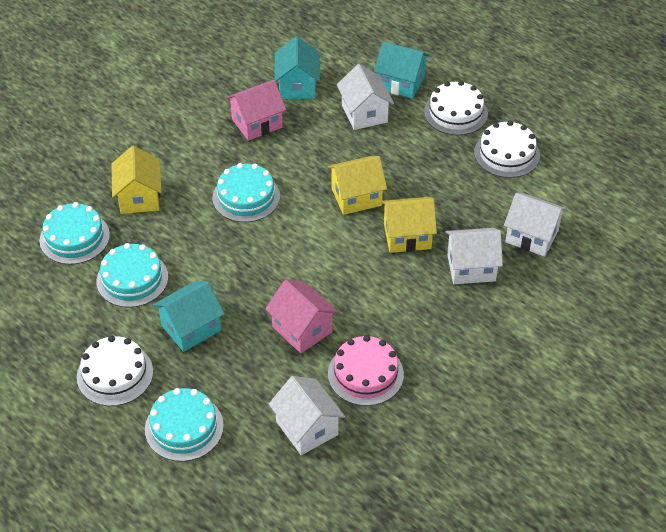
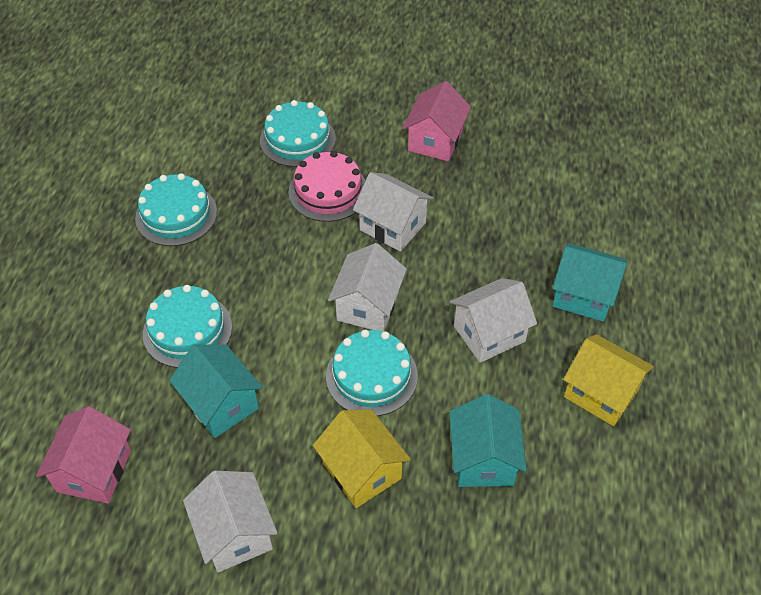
white cake: [77,336,153,406] [424,81,488,135] [474,121,540,178] = 3 -> none = 0
yellow house: [111,146,162,214] [327,156,387,215] [381,197,437,253] = 3 -> [313,409,411,508] [563,334,654,426] = 2

